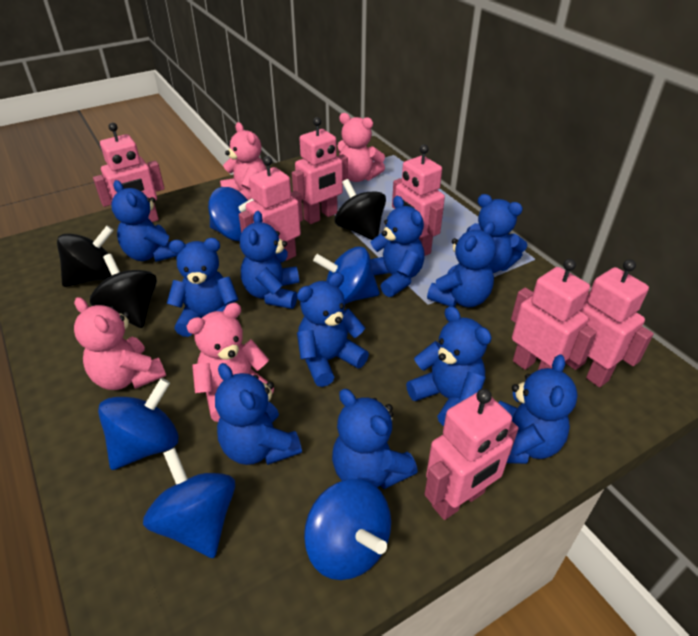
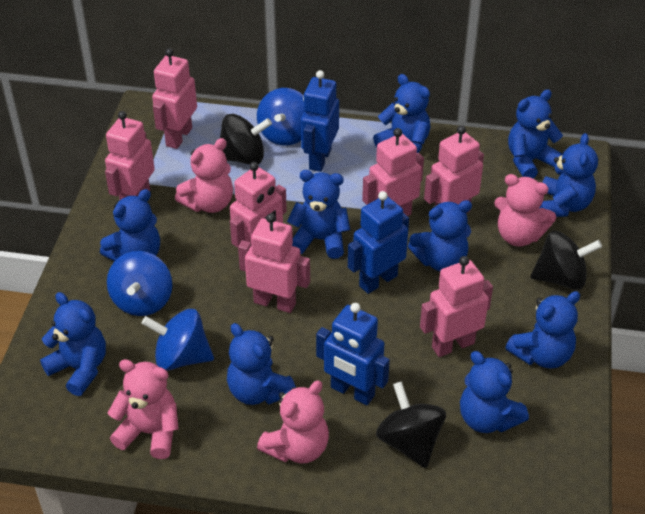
blue robot: none = 0 -> [301,70,339,172] [316,303,390,405] [348,191,409,294] = 3
blue spinning top: [98,378,178,470] [143,448,235,558] [208,187,254,241] [304,479,391,580] [313,247,380,304] = 5 -> [107,251,172,316] [141,309,214,371] [257,88,304,146] = 3
blue teddy bear: [111,180,178,262] [167,238,239,337] [215,363,302,465] [240,211,299,309] [297,272,369,387] [332,389,418,489] [370,196,425,297] [406,306,492,426] [427,222,496,307] [466,194,527,273] [498,354,578,464] = 11 -> [40,292,106,396] [100,189,160,261] [227,323,296,405] [287,170,350,259] [373,74,430,153] [408,200,472,271] [460,351,529,433] [505,291,580,369] [508,89,563,178] [539,133,598,217] = 10

